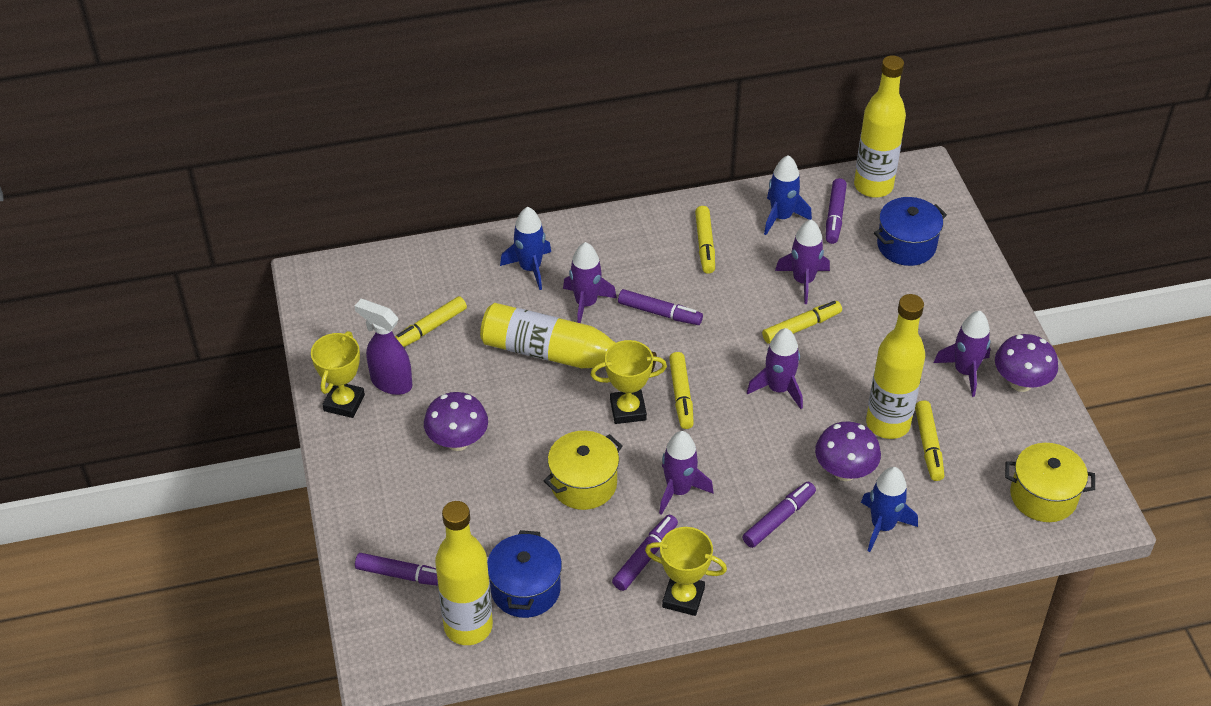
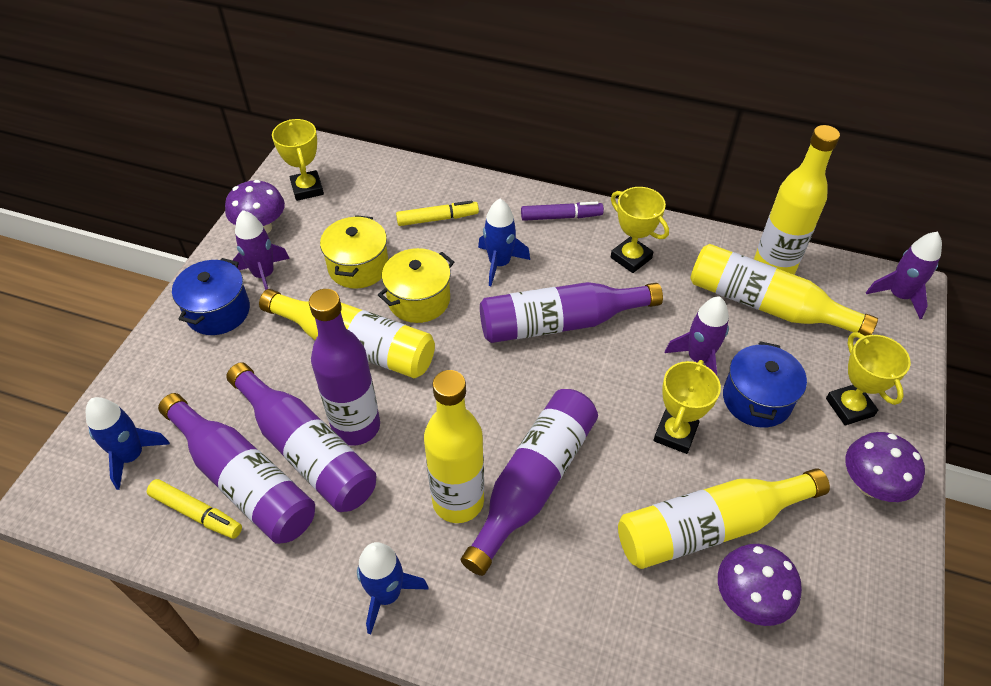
purple bottle: none = 0 -> [158,393,315,544] [226,362,377,512] [309,289,380,446] [461,389,598,576] [480,282,663,343] = 5
purple marker: [355,553,438,586] [612,515,678,591] [618,289,703,325] [742,482,816,548] [826,178,847,244] = 5 -> [521,202,604,221] = 1
purple rocket: [563,242,617,323] [659,431,713,515] [747,328,803,409] [775,219,830,304] [934,311,991,397] = 5 -> [232,210,290,290] [665,296,729,375] [866,232,942,319] = 3
purple spray bottle: [354,299,412,395] = 1 -> none = 0
yellow bottle: [435,501,493,645] [480,303,657,373] [854,55,906,197] [866,294,925,439] = 4 -> [259,289,435,378] [424,370,484,523] [618,468,830,569] [690,244,878,336] [754,125,840,275] = 5
yellow marker: [395,296,467,347] [669,352,694,429] [695,206,715,274] [762,301,842,344] [915,400,945,481] = 5 -> [147,479,242,539] [396,201,479,226] = 2
yellow trophy: [311,331,365,418] [590,340,667,424] [645,527,727,616] = 3 -> [272,119,324,201] [611,187,669,273] [653,360,721,454] [826,332,911,425] = 4

